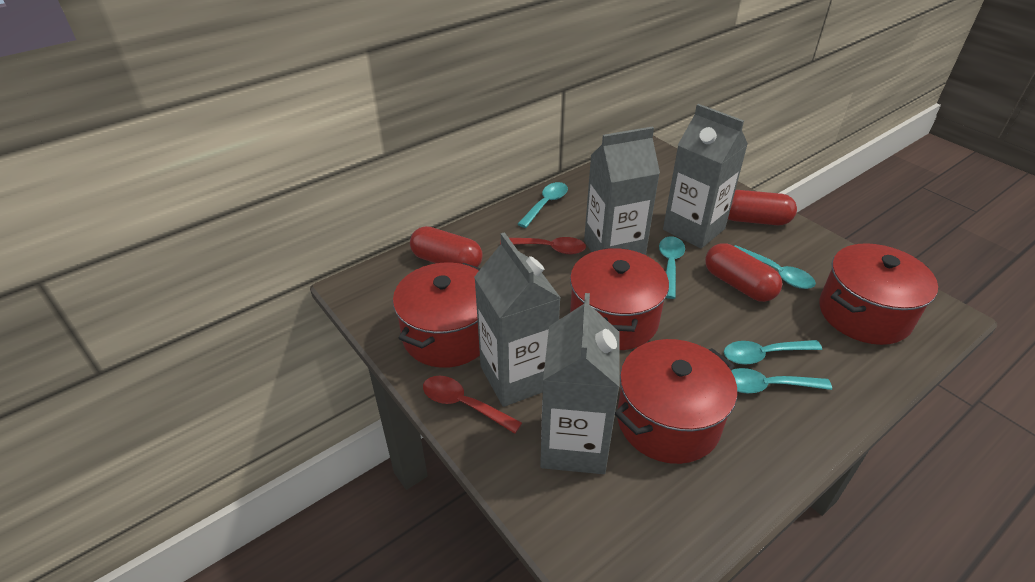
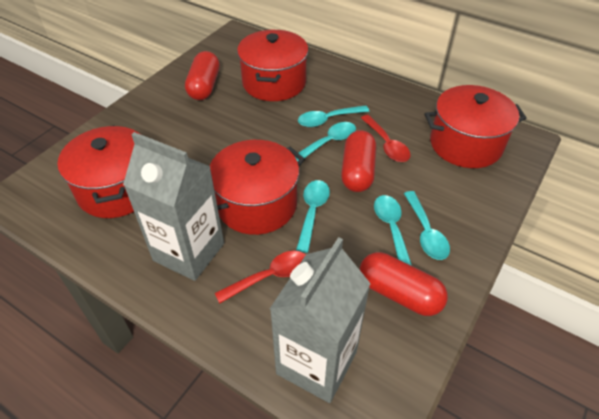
grey carton: [474,232,561,407] [540,293,620,474] [584,127,660,255] [663,104,748,249] = 4 -> [123,132,224,281] [270,237,371,403] = 2

